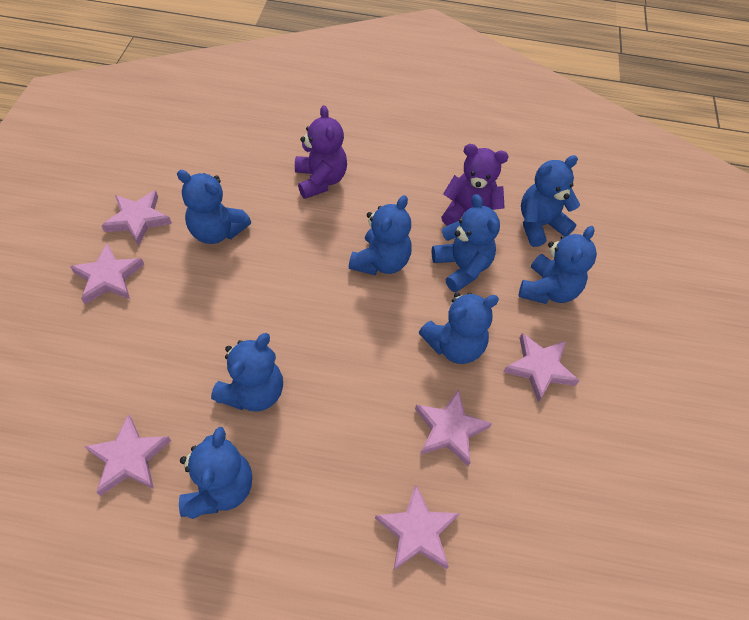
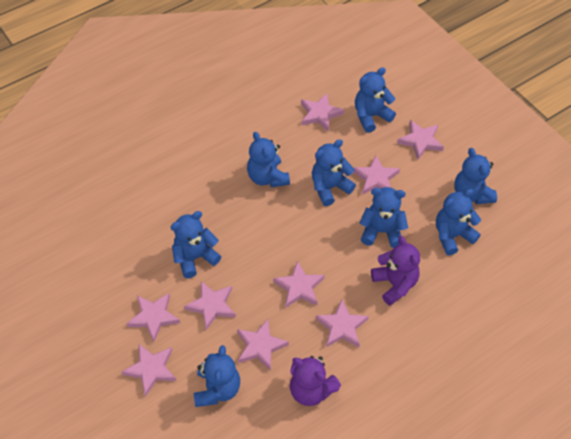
pink star: [70,243,144,304] [84,414,171,496] [101,190,172,246] [375,484,460,571] [415,389,492,467] [503,333,579,403] = 6 -> [122,344,176,397] [126,293,180,342] [184,281,236,330] [237,319,289,371] [273,261,324,308] [301,93,344,132] [316,299,369,347] [353,155,400,195] [397,120,444,160] = 9

